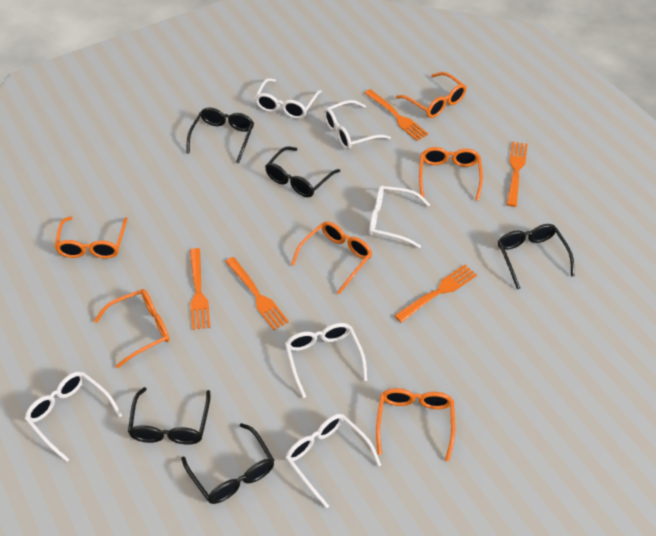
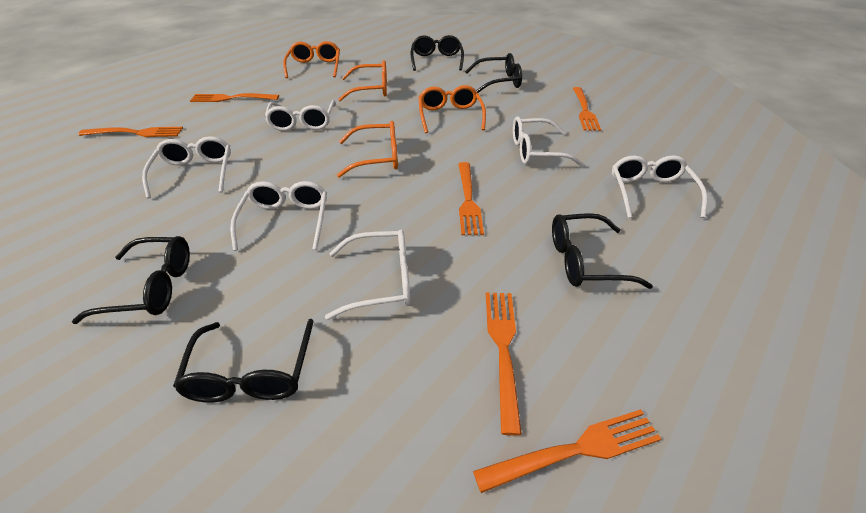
orange fork: [190,248,210,330] [225,257,289,330] [365,89,428,141] [394,265,477,323] [507,142,528,207] = 5 -> [78,127,183,137] [190,93,279,102] [458,162,484,235] [473,409,661,493] [486,293,522,436] [573,87,601,131] = 6
orange glasses: [54,216,128,259] [94,289,170,369] [291,221,372,295] [376,388,455,461] [396,72,466,118] [419,147,483,201] = 6 -> [283,41,340,78] [337,121,398,178] [338,60,387,101] [419,85,486,133] = 4

